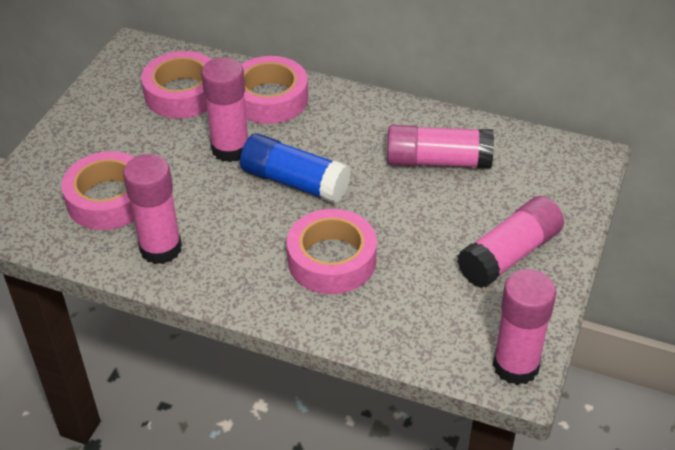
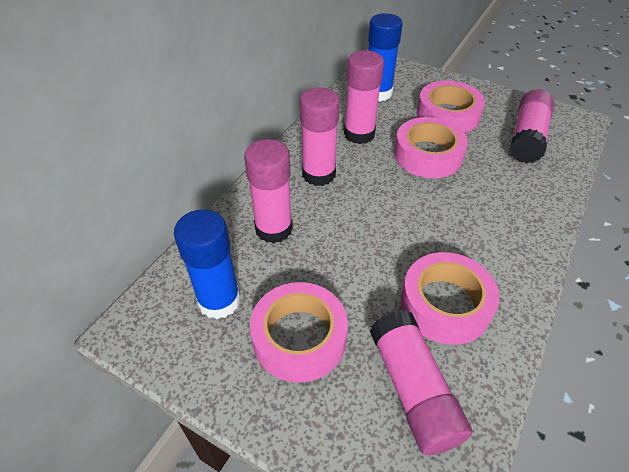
blue glue stick: [240,133,351,203] = 1 -> [174,209,241,319] [368,13,403,102] = 2

